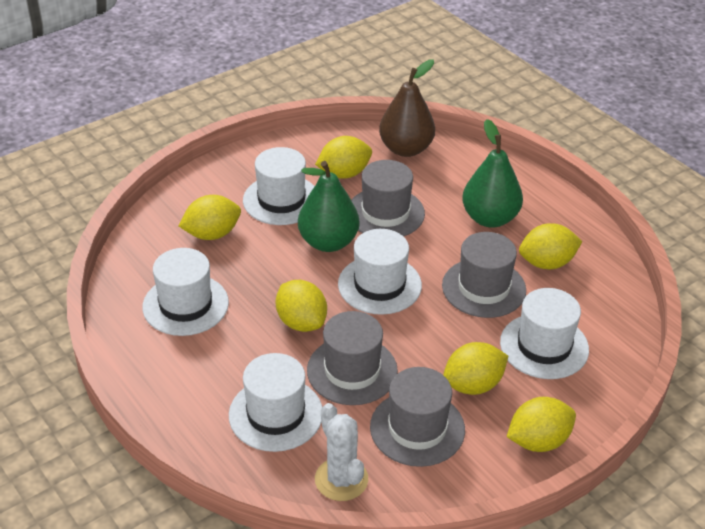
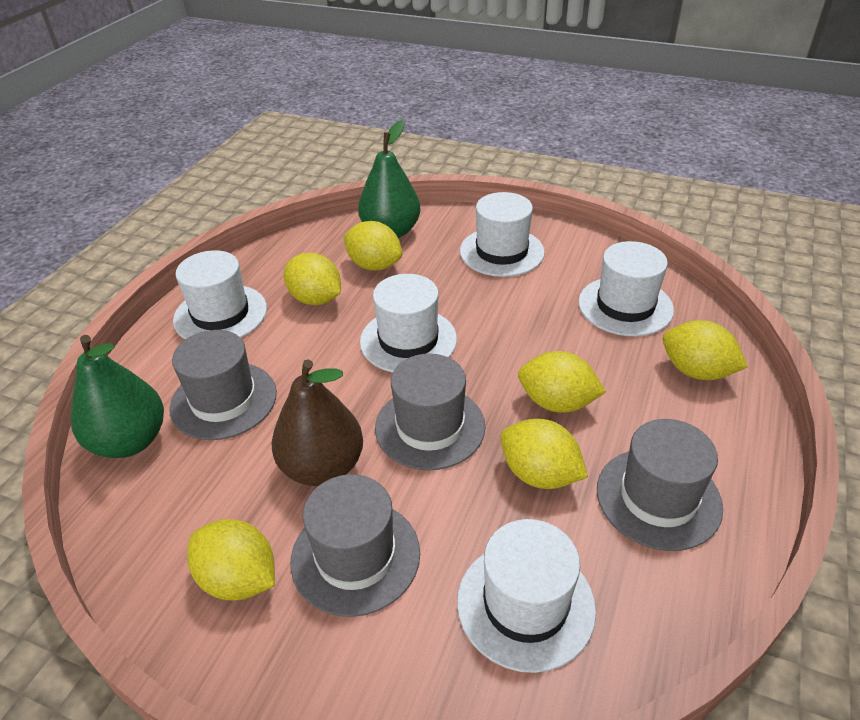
white cactus: [315,403,368,501] = 1 -> none = 0

